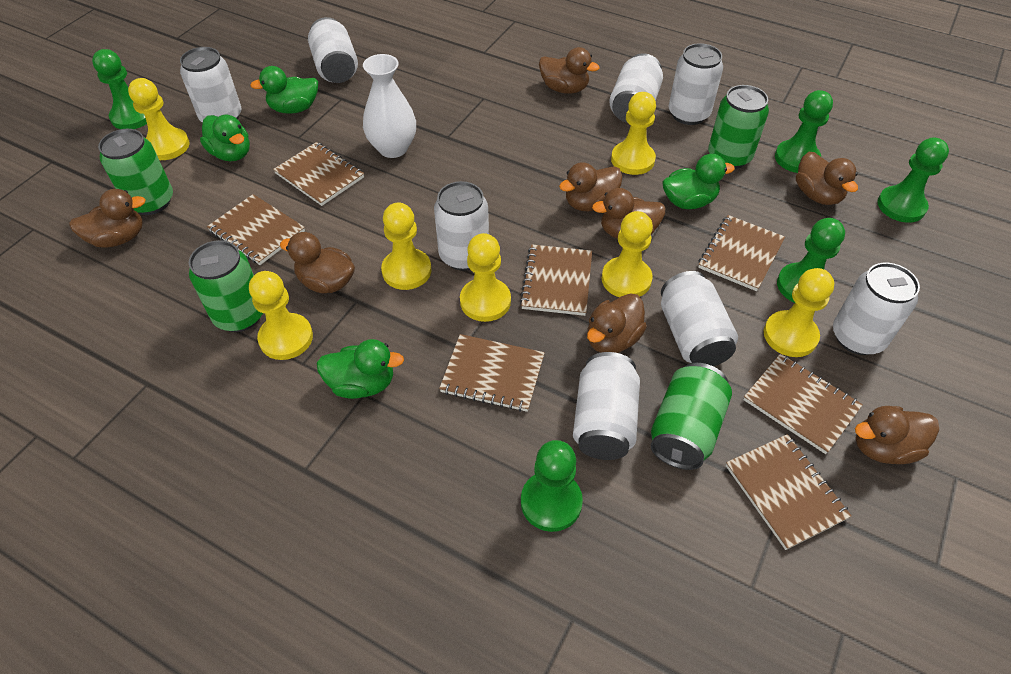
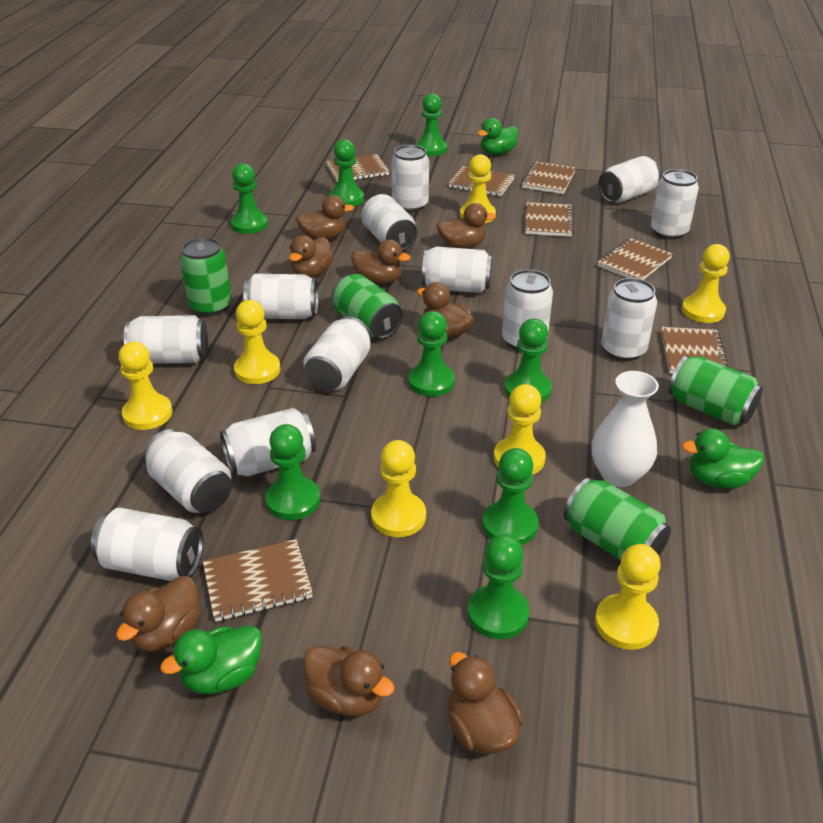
green duck: [200,115,250,161] [250,66,318,114] [317,339,404,399] [662,154,735,209] = 4 -> [160,625,262,694] [477,118,518,155] [682,428,764,488] = 3
green pawn: [92,49,147,129] [521,440,583,532] [775,90,833,173] [777,218,845,303] [877,138,949,223] = 5 -> [231,163,268,234] [266,424,320,520] [329,139,364,206] [409,311,455,397] [416,93,447,156] [468,534,530,639] [482,448,539,545] [504,319,552,403] = 8
white can: [180,47,241,122] [308,17,358,83] [434,181,489,271] [573,352,640,460] [609,53,663,123] [661,271,738,366] [668,43,723,125] [833,263,920,355] = 8 -> [91,507,203,581] [124,315,208,364] [143,429,232,513] [220,408,316,476] [243,274,319,319] [303,317,372,391] [361,194,417,251] [391,145,429,212] [422,247,492,293] [502,269,553,351] [598,156,660,203] [601,278,657,361] [651,169,699,240] = 13

